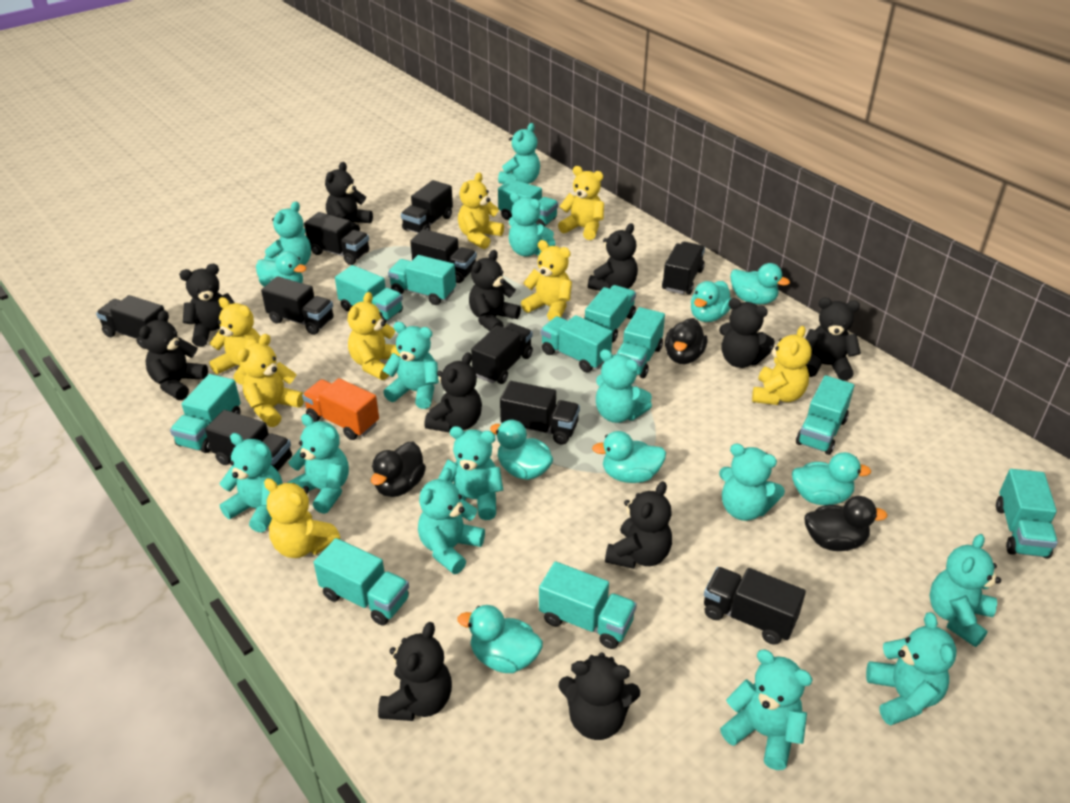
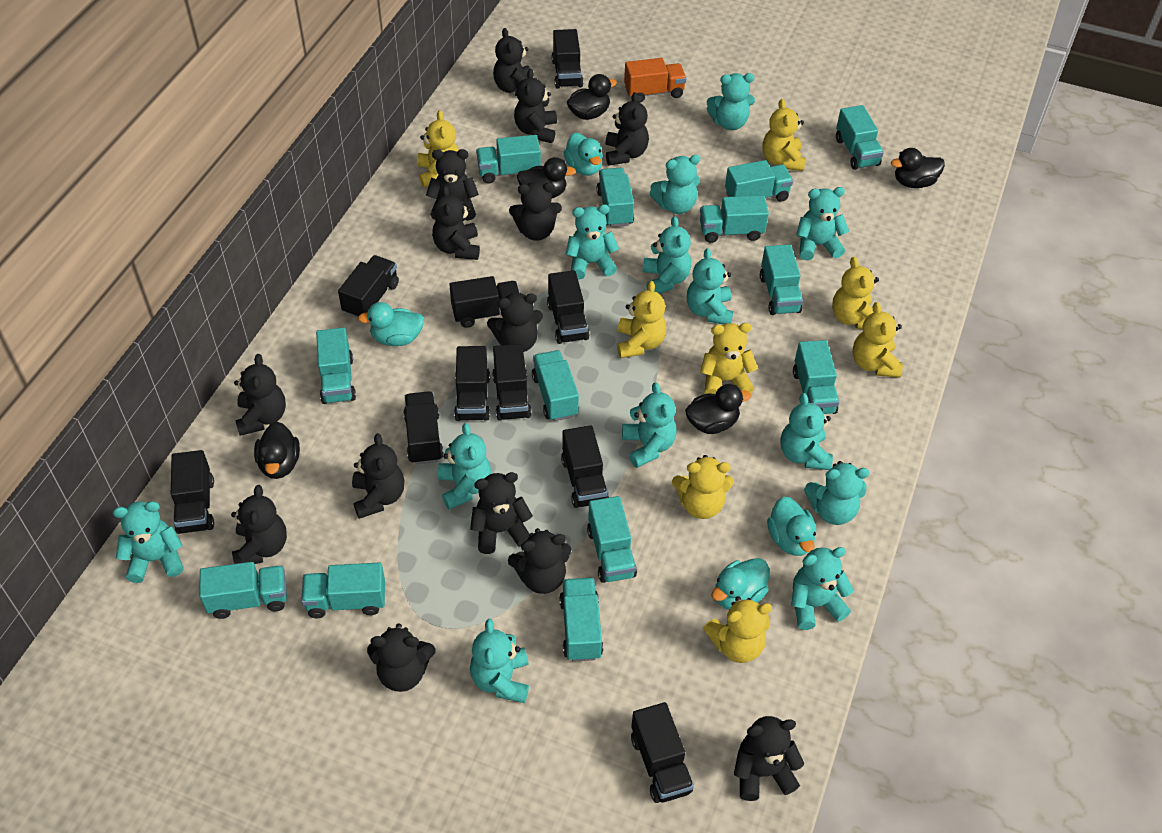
black duck: [371,442,426,497] [665,318,708,364] [805,496,888,551] = 3 -> [254,422,300,479] [517,157,576,198] [567,74,617,120] [685,384,751,434] [891,148,945,188] = 5
black teddy bear: [139,310,208,400] [179,264,234,347] [325,162,373,231] [378,622,452,721] [425,352,482,433] [469,250,521,331] [559,653,640,740] [588,223,638,291] [605,481,672,569] [719,298,775,368] [805,298,861,381] = 11 -> [231,485,287,564] [234,354,286,436] [352,433,404,519] [367,623,436,692] [426,149,479,221] [432,186,480,260] [470,472,533,554] [487,293,543,352] [493,28,530,96] [508,528,571,594] [509,182,562,241] [514,69,557,143] [605,92,649,166] [734,716,804,801] = 14
turquoise duck: [256,251,307,287] [457,605,543,673] [490,420,553,480] [592,431,666,483] [691,281,732,322] [730,263,790,304] [792,452,871,505] = 7 -> [358,302,424,346] [563,133,603,176] [711,558,769,610] [767,497,816,556] = 4
turquoise truck: [170,374,241,453] [314,538,409,625] [335,265,403,323] [388,255,456,305] [498,179,558,226] [539,561,637,649] [541,315,613,372] [585,285,636,342] [616,307,665,378] [796,375,854,455] [996,469,1058,559] = 11 -> [200,562,287,619] [301,562,385,618] [316,328,356,404] [476,135,541,184] [532,350,579,421] [559,578,603,662] [587,496,637,583] [597,168,634,227] [700,195,769,243] [725,160,793,202] [760,244,803,315] [793,340,839,414] [836,105,884,170] = 13

